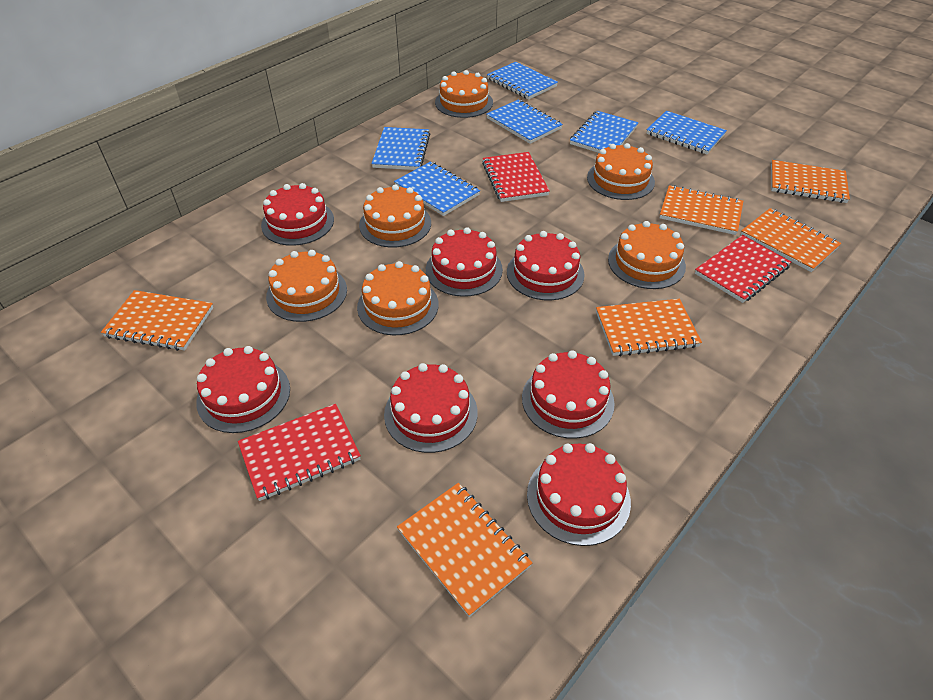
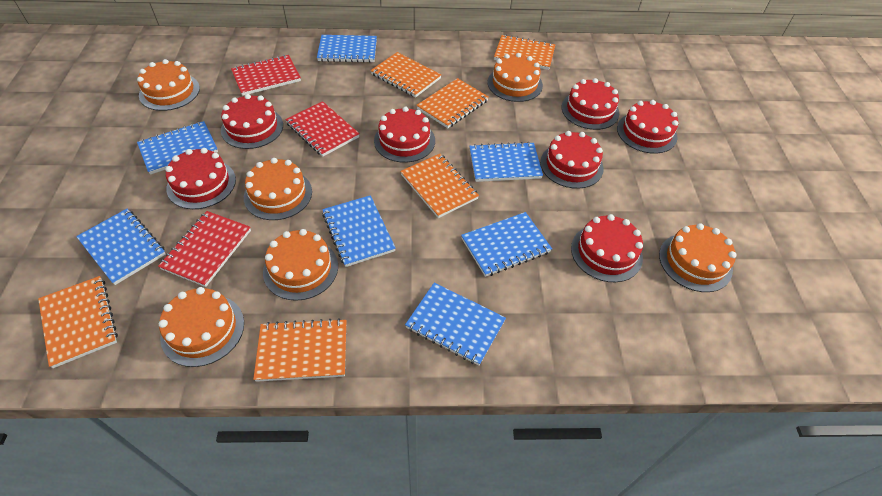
blue notebook: [371,127,430,170] [394,161,480,216] [486,99,563,144] [487,62,558,100] [570,111,638,153] [646,111,727,154] = 6 -> [76,209,166,285] [137,121,218,175] [317,35,377,63] [322,195,396,267] [405,283,506,366] [461,212,552,277] [469,142,543,182] = 7

